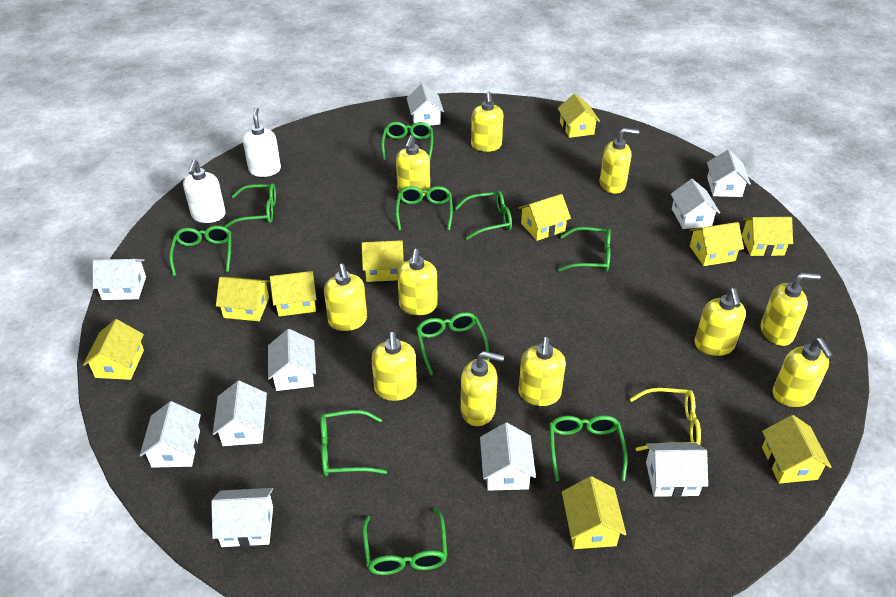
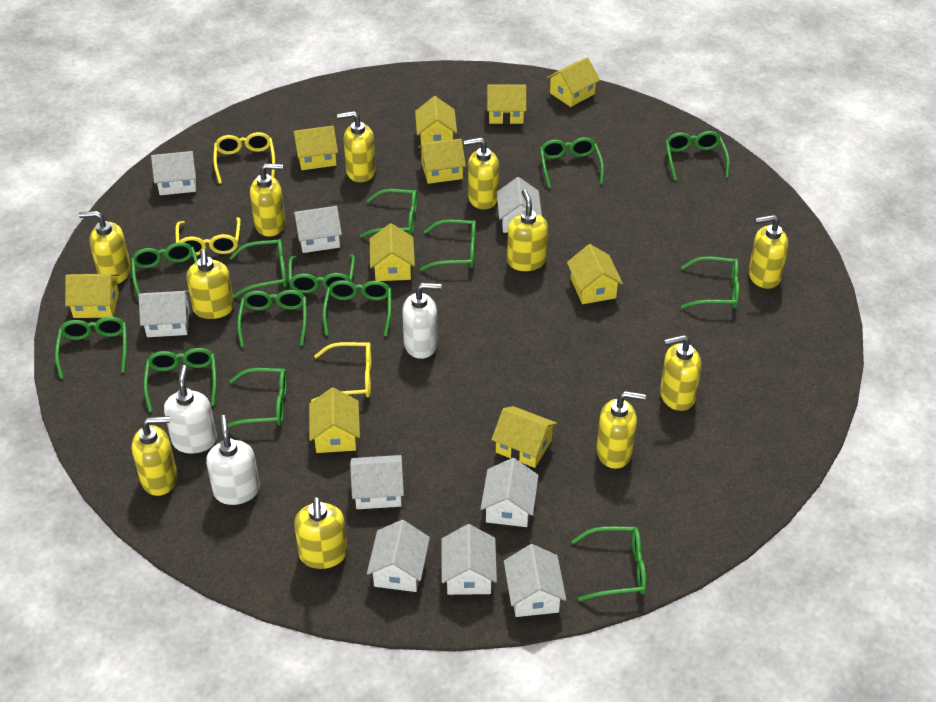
green glasses: [169,226,231,276] [224,183,276,228] [320,410,387,476] [362,508,447,575] [381,122,433,160] [396,186,453,230] [416,312,490,376] [455,190,512,240] [549,415,628,481] [558,227,611,272] = 10 -> [55,317,127,379] [131,242,198,298] [144,348,217,412] [227,368,287,428] [229,239,287,298] [237,290,307,347] [288,254,355,293] [323,280,392,336] [360,189,417,238] [420,219,476,271] [540,137,604,188] [572,526,646,601] [665,131,730,181] [681,256,739,309] = 14
white house: [93,259,146,300] [140,401,201,468] [211,488,273,547] [213,381,267,446] [268,329,316,391] [407,84,444,125] [480,423,536,491] [646,443,708,497] [671,179,720,229] [707,150,751,197] = 10 -> [139,291,190,337] [151,151,196,195] [293,206,342,253] [350,455,404,509] [367,520,430,592] [442,524,497,595] [481,458,539,527] [497,177,542,233] [504,544,566,617] = 9
white soap dispenser: [183,160,226,223] [243,107,281,177] = 2 -> [164,365,217,454] [206,415,260,505] [402,283,442,359] = 3
yellow glasses: [630,388,701,451] = 1 -> [175,217,241,256] [213,132,275,184] [311,342,371,402] = 3

